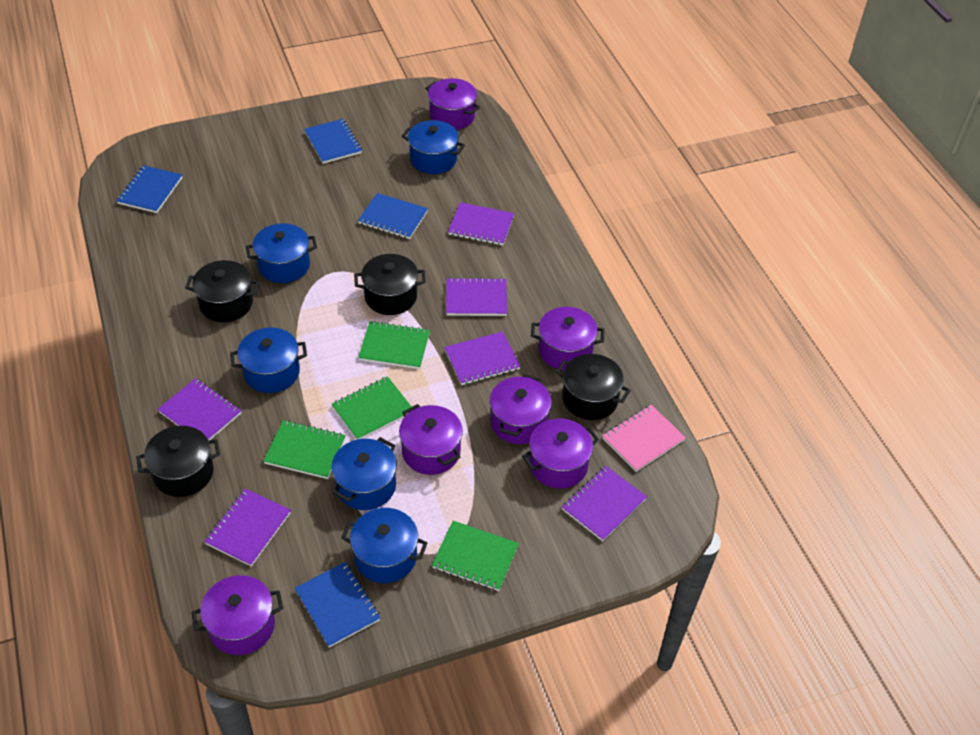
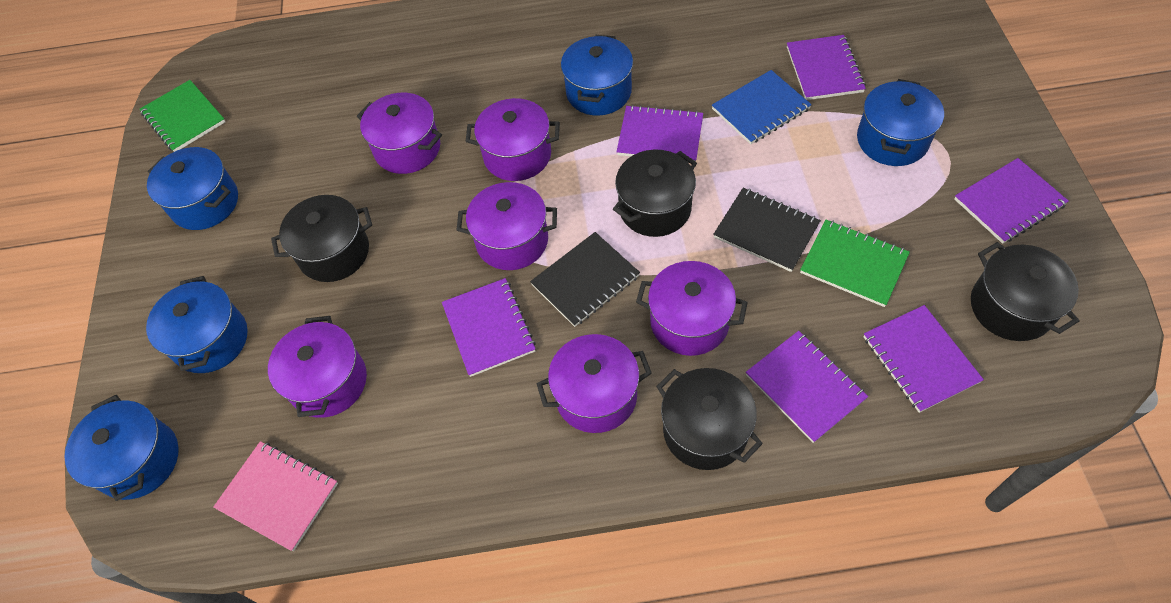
black notebook: none = 0 -> [530,232,640,327] [713,188,821,272] = 2
blue notebook: [117,165,183,213] [295,562,381,648] [304,119,362,164] [358,193,428,239] = 4 -> [712,70,812,145] = 1
green notebook: [263,420,346,479] [332,376,412,440] [358,321,430,369] [432,521,519,591] = 4 -> [140,80,225,152] [800,220,910,307] = 2

